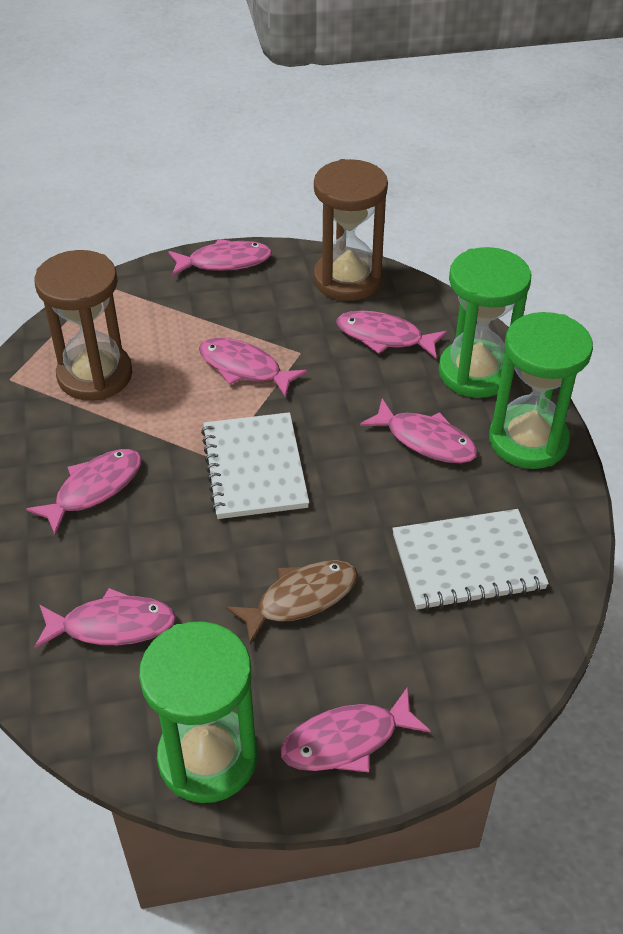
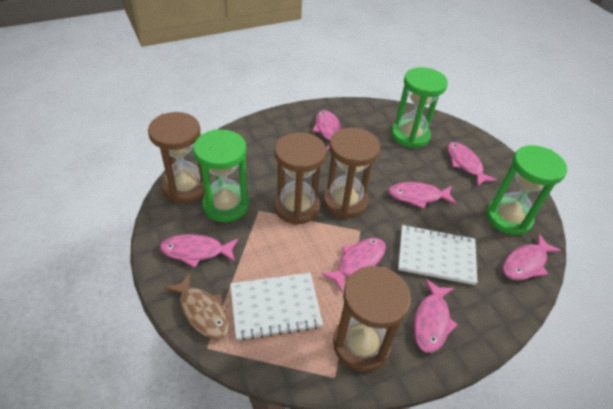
brown hourglass: [34,250,132,401] [314,159,388,301] = 2 -> [148,112,205,203] [274,132,326,225] [323,128,380,218] [333,266,411,372] = 4

